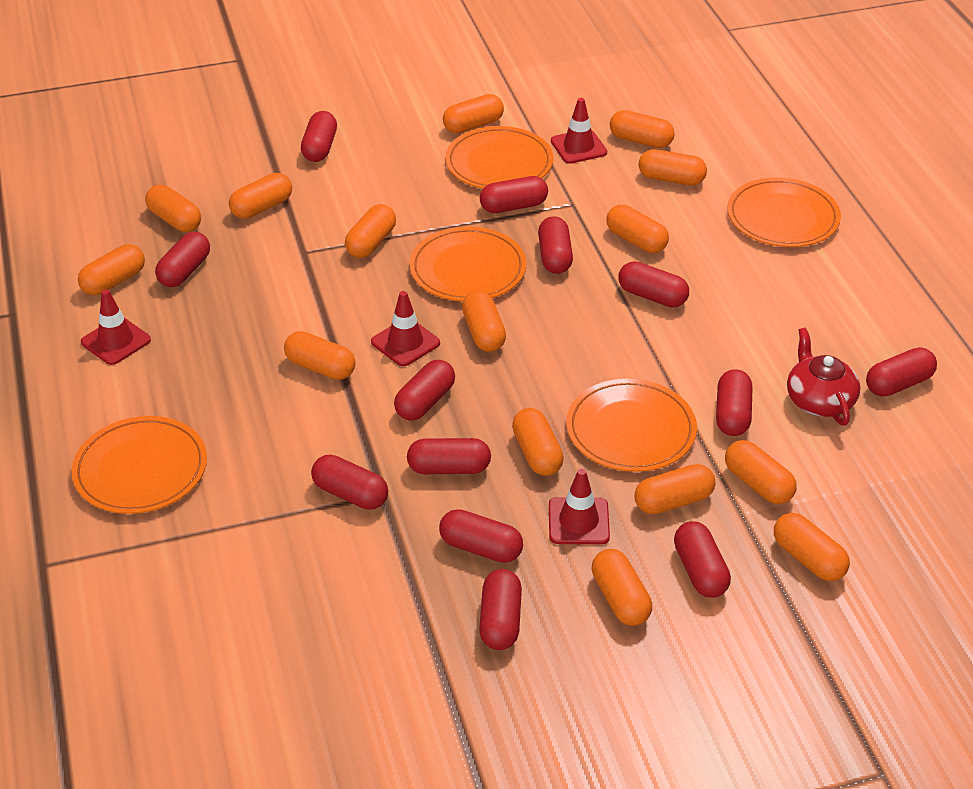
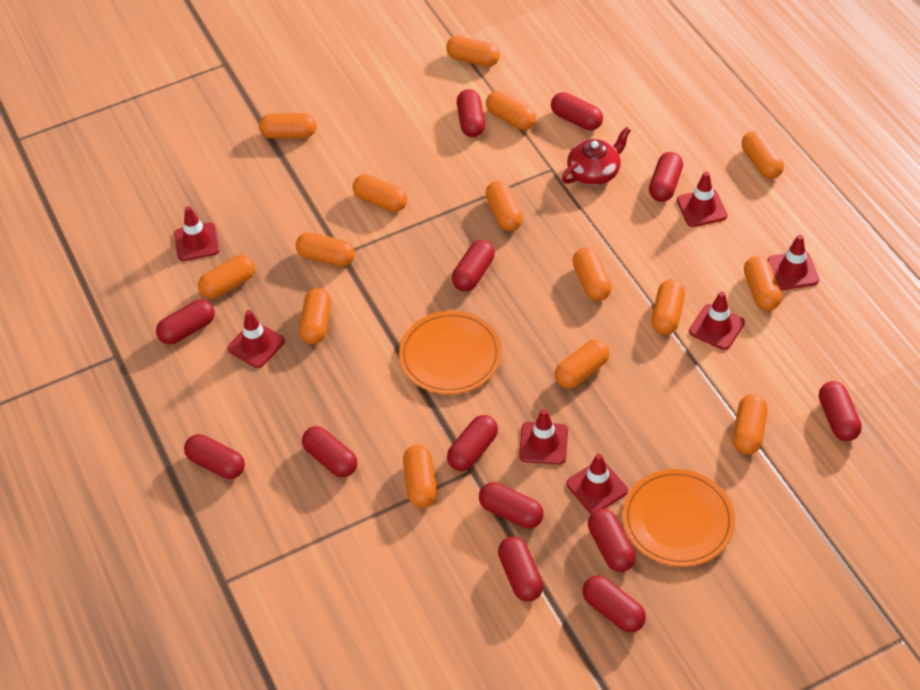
orange plate: [71,416,207,514] [409,227,526,301] [445,126,554,189] [566,379,697,472] [727,177,841,247] = 5 -> [399,311,502,394] [623,469,735,567] = 2
red traffic cone: [81,289,151,365] [371,291,440,366] [549,469,610,545] [551,98,607,164] = 4 -> [174,206,220,261] [228,310,285,368] [519,409,568,464] [566,454,628,514] [677,172,727,227] [689,291,745,350] [768,235,819,290] = 7

